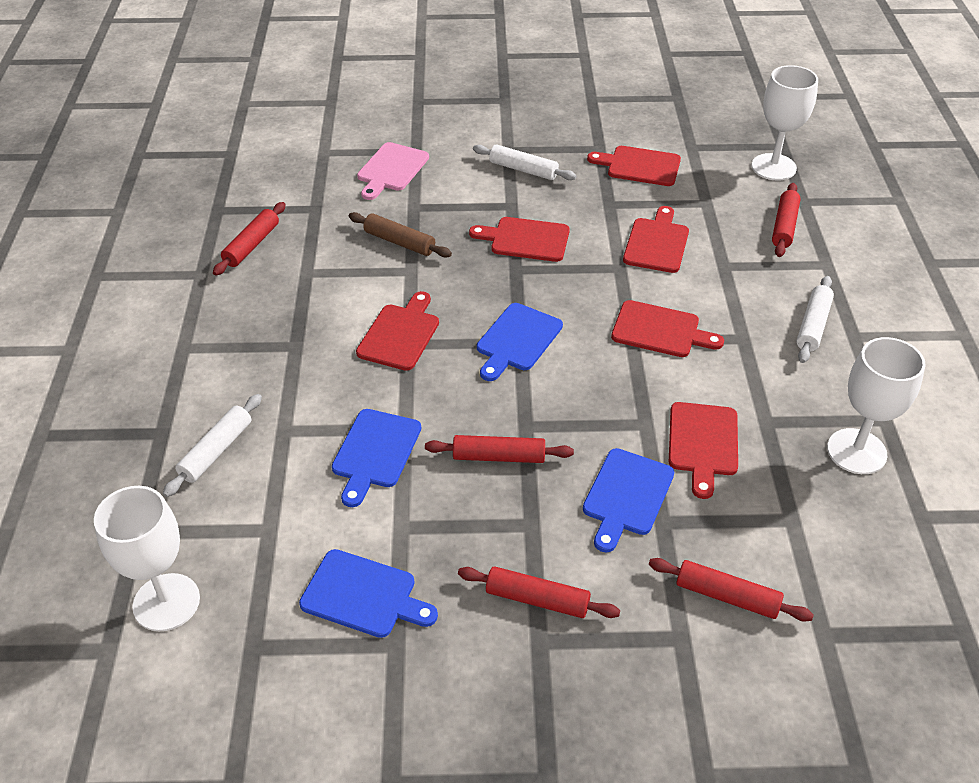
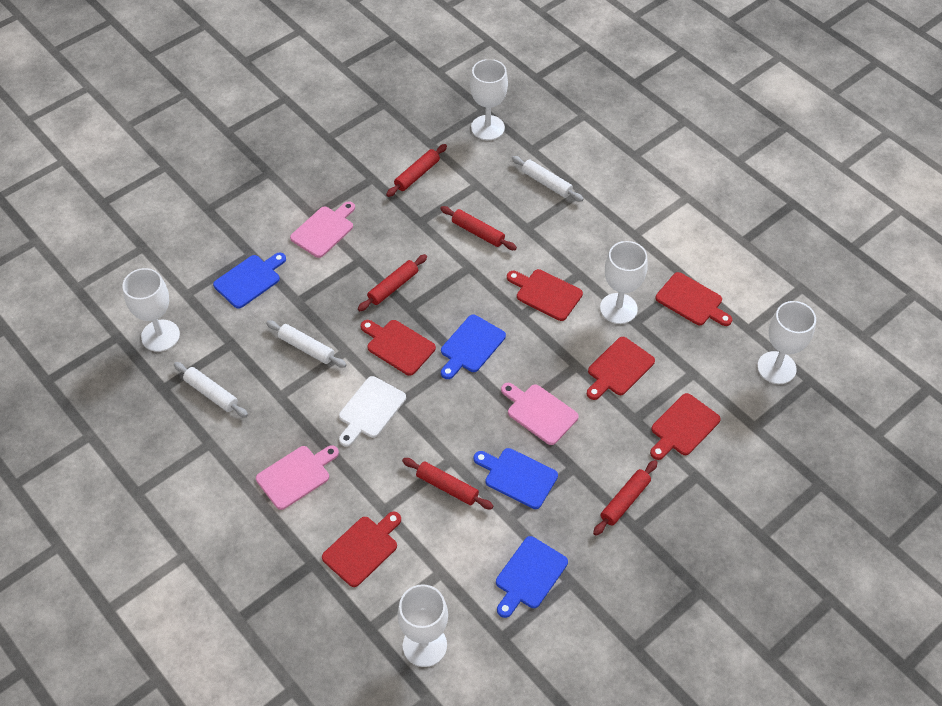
brown rolling pin: [349,212,452,258] = 1 -> none = 0
pink cutting board: [357,142,429,200] = 1 -> [256,445,339,510] [290,201,355,258] [501,383,579,445] = 3
white cutting board: none = 0 -> [339,376,406,447] = 1
white goblet: [94,486,200,631] [752,65,818,181] [827,337,926,474] = 3 -> [122,268,180,352] [397,584,448,667] [470,59,508,140] [600,241,647,324] [757,301,816,384] = 5

